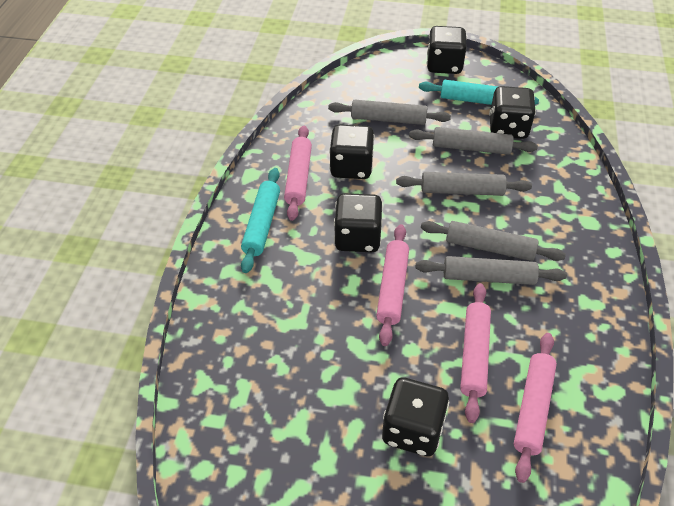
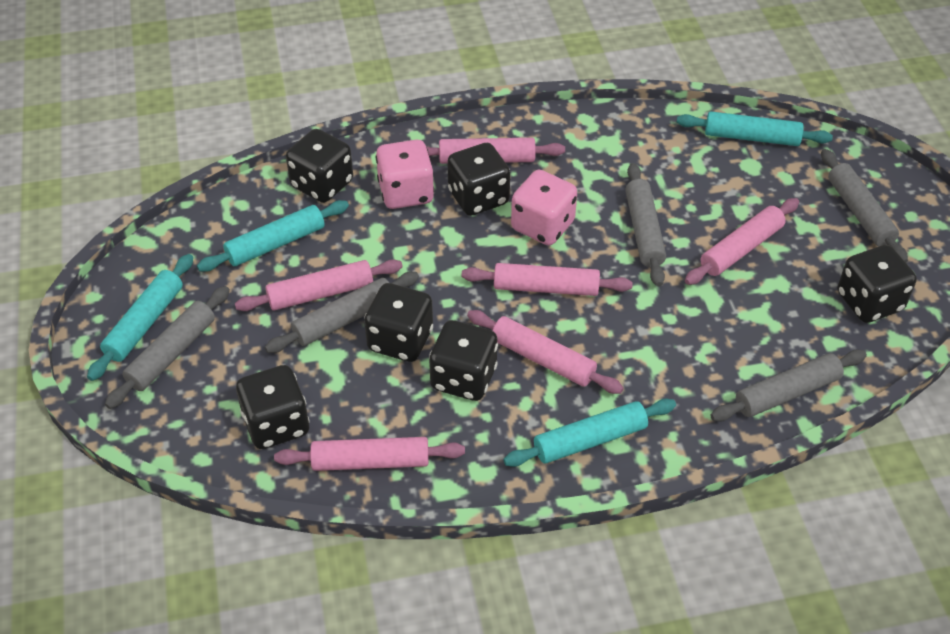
black dice: [329,124,375,179] [334,193,383,252] [382,378,449,457] [427,26,467,74] [489,86,536,139] = 5 -> [236,365,310,449] [286,129,353,203] [364,283,433,362] [429,320,498,401] [447,143,510,216] [838,245,917,323] = 6
pink dice: none = 0 -> [376,140,434,209] [511,170,577,245] = 2
pink rolling pin: [284,126,312,221] [376,224,409,346] [460,283,491,423] [514,333,557,483] = 4 -> [235,259,403,311] [274,437,465,471] [427,138,565,164] [462,263,633,296] [467,310,624,394] [685,198,799,285] = 6
turquoise rolling pin: [241,168,280,273] [419,80,539,105] = 2 -> [87,254,193,381] [197,200,349,272] [503,398,676,467] [677,111,833,146] = 4

